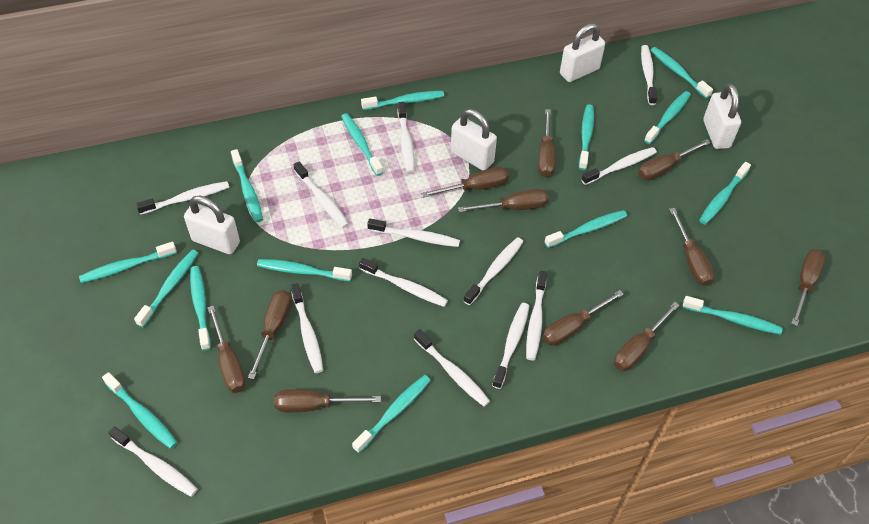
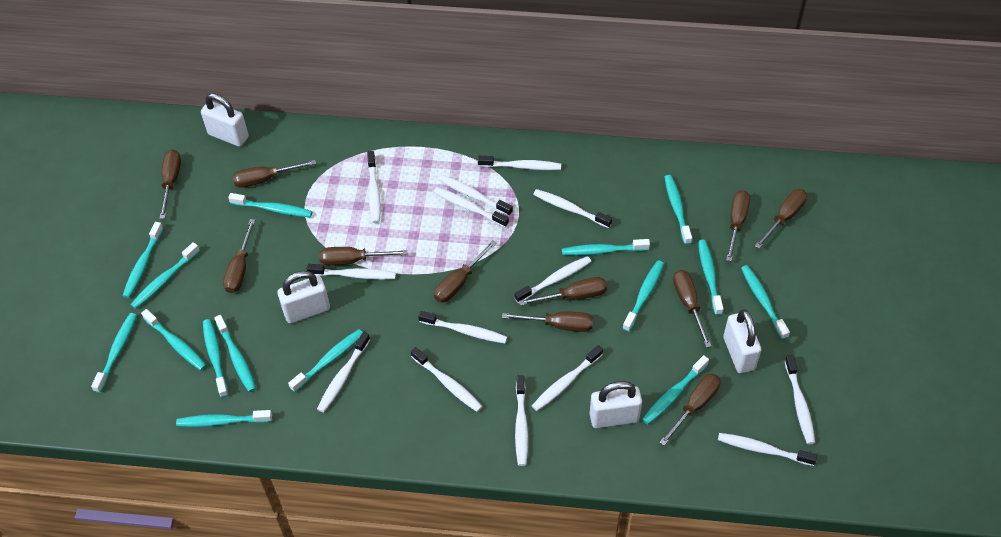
white toothbrush: [108,426,198,497] [136,181,229,215] [291,283,323,373] [294,161,349,228] [359,258,448,307] [367,218,460,247] [397,102,415,173] [414,329,490,407] [463,237,523,305] [492,303,529,389] [526,271,547,360] [581,147,657,185] [641,45,657,105] = 13 -> [307,264,396,280] [317,332,370,413] [367,151,381,223] [411,347,483,412] [418,311,507,343] [434,187,509,227] [439,175,513,216] [478,156,561,170] [515,256,591,303] [515,375,528,466] [532,345,603,411] [533,189,612,228] [718,433,817,466] [785,355,815,444] = 14

